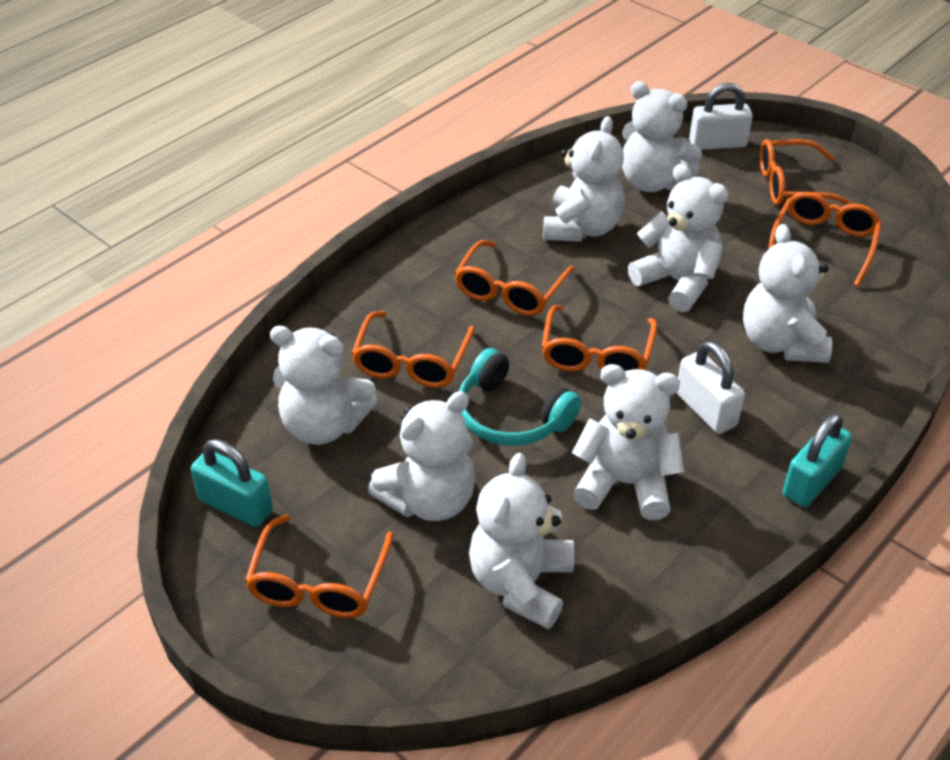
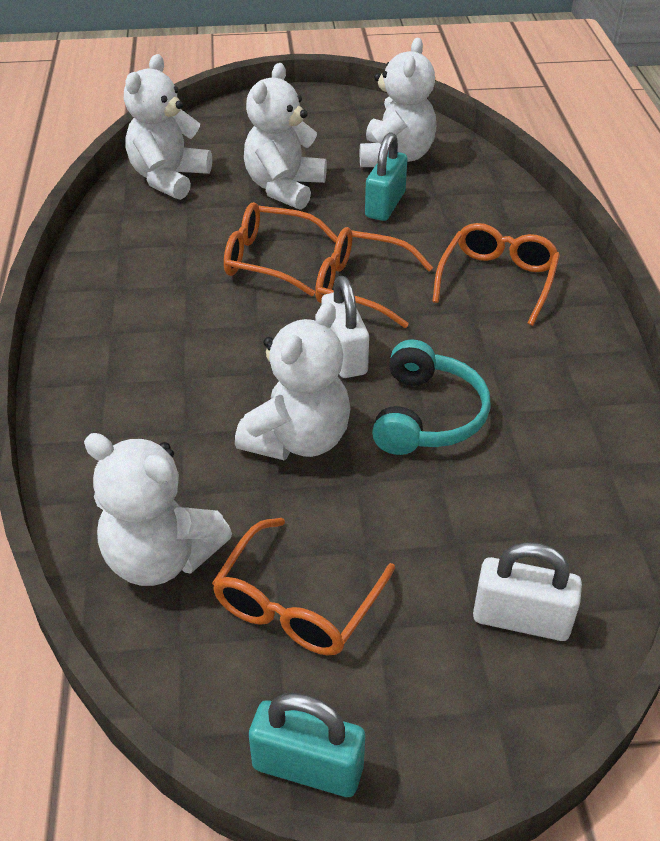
orange glasses: [245,514,393,618] [351,311,474,388] [454,240,575,316] [541,305,657,371] [760,139,853,206] [768,192,882,287] = 6 -> [212,518,395,655] [224,202,338,296] [315,227,433,328] [432,223,560,326] = 4
white teddy bear: [270,326,378,445] [368,391,476,521] [469,453,574,629] [543,116,625,242] [572,364,684,520] [622,81,702,192] [628,164,728,312] [743,224,832,363] = 8 -> [84,433,232,586] [124,54,212,200] [235,302,351,460] [244,63,327,210] [360,38,436,167] = 5

